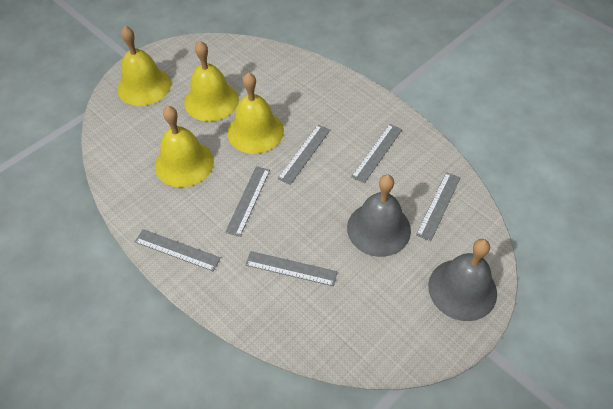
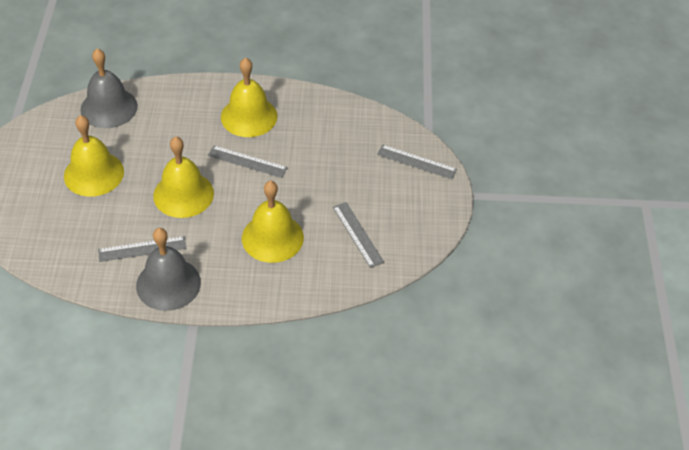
grey ruler: [135,229,221,271] [225,166,270,237] [245,251,338,286] [277,125,330,185] [351,124,402,183] [416,172,461,241] = 6 -> [98,236,186,262] [208,146,288,178] [333,202,384,268] [377,145,457,179] = 4

